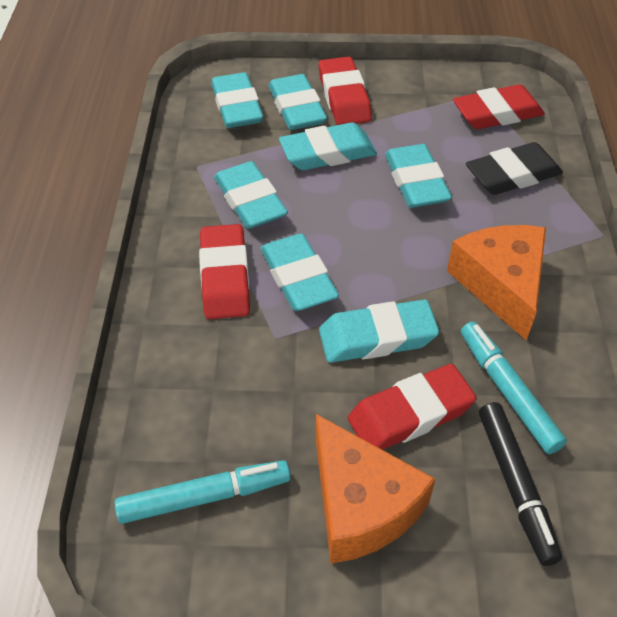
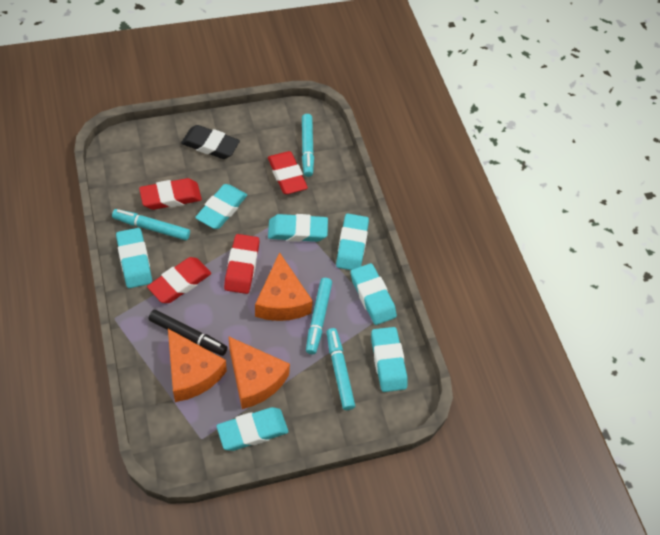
orange cheese: [316,414,435,564] [447,225,546,341] = 2 -> [168,329,227,402] [229,337,290,409] [255,252,313,321] = 3
turquoise marker: [115,460,291,524] [461,322,567,454] = 2 -> [112,209,190,240] [302,114,314,177] [306,278,332,354] [327,328,355,410] = 4

